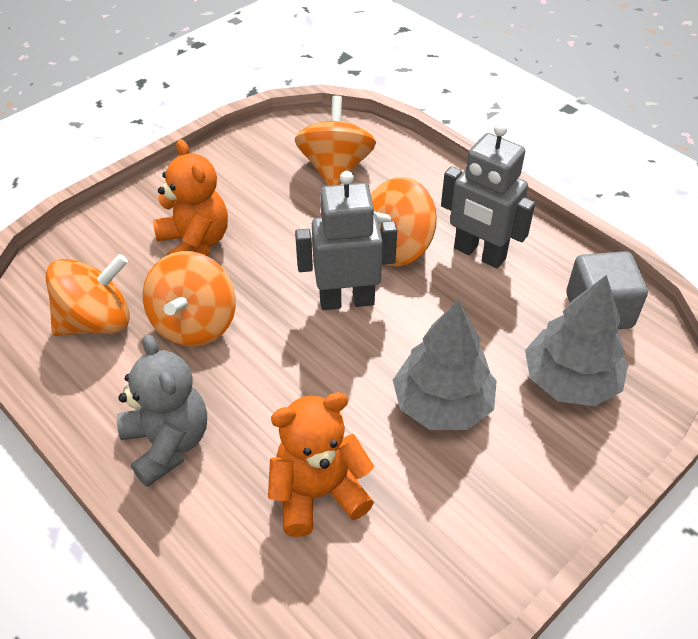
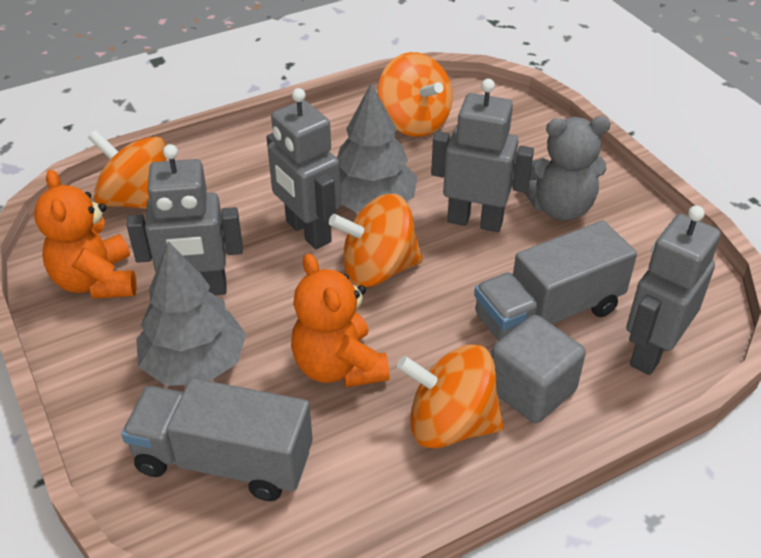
grey robot: [295,171,397,310] [441,123,535,269] = 2 -> [127,144,243,295] [267,88,341,249] [431,79,534,232] [626,205,721,375] = 4
grey truck: none = 0 -> [121,378,313,501] [474,220,637,341] = 2

